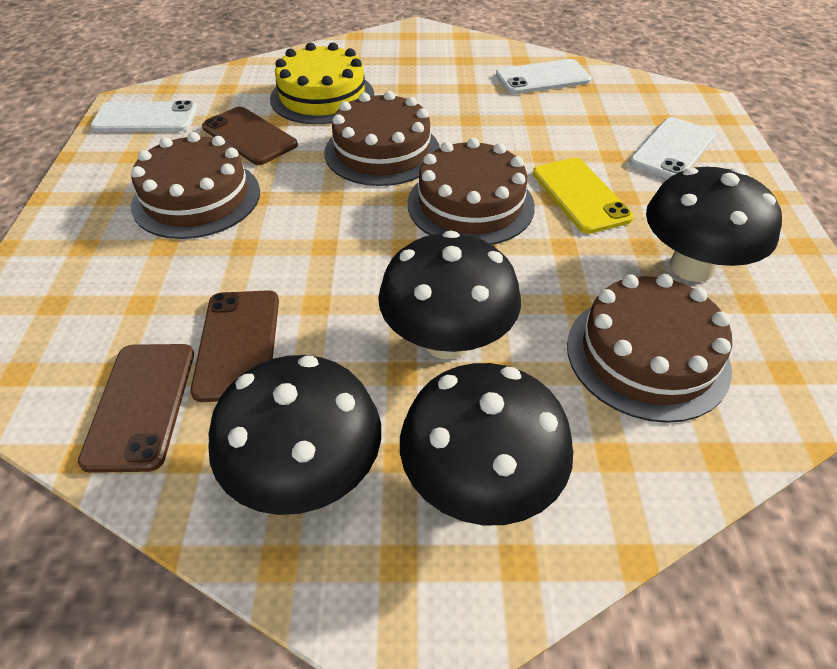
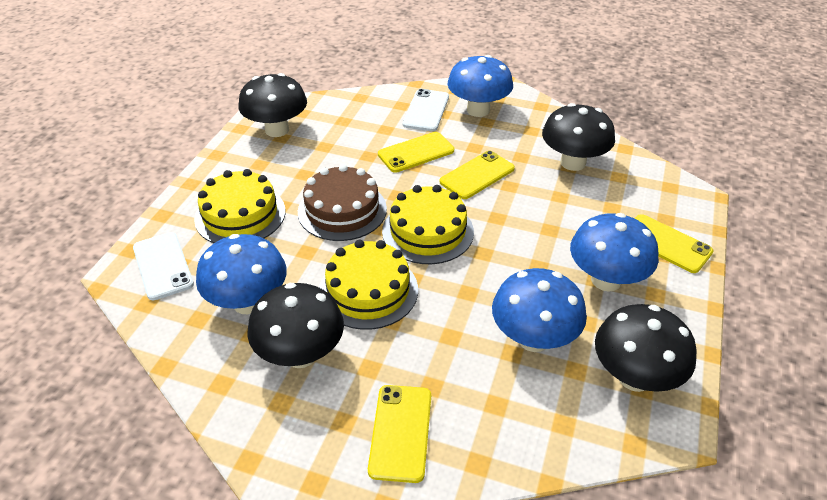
blue mushroom: none = 0 -> [196,234,287,314] [448,55,513,117] [492,268,587,352] [570,213,659,291] = 4
brown cake: [131,132,260,239] [324,91,440,186] [408,138,535,245] [567,274,732,423] = 4 -> [298,164,387,241] = 1
brown phone: [78,344,194,473] [190,290,279,402] [202,107,298,165] = 3 -> none = 0
white phone: [90,100,197,132] [496,59,592,94] [630,117,715,179] = 3 -> [133,232,194,300] [403,89,449,131] = 2
yellow cake: [270,42,374,124] = 1 -> [194,169,285,243] [319,240,418,330] [382,185,474,264] = 3
yellow phone: [533,158,634,234] = 1 -> [368,385,431,483] [378,132,454,173] [439,151,515,199] [635,214,714,273] = 4

